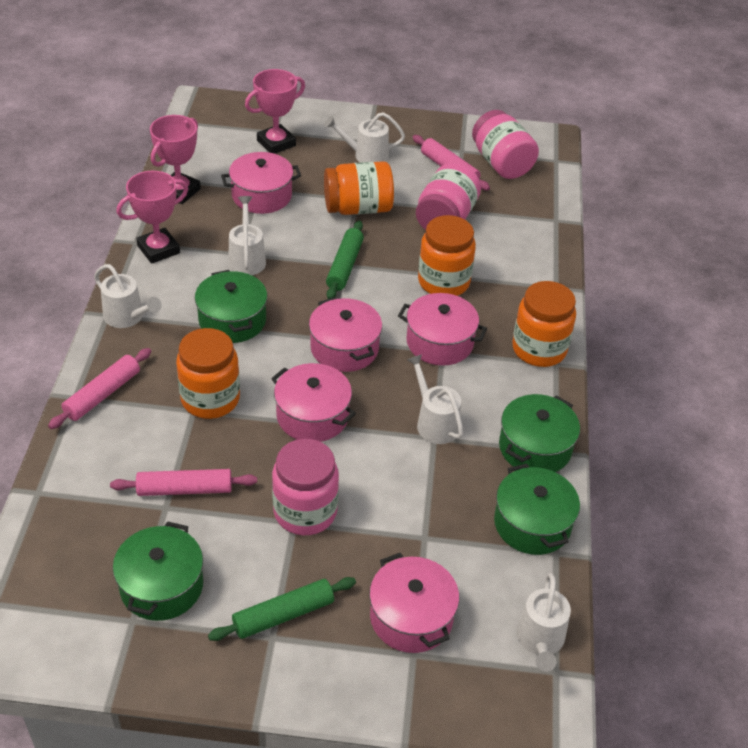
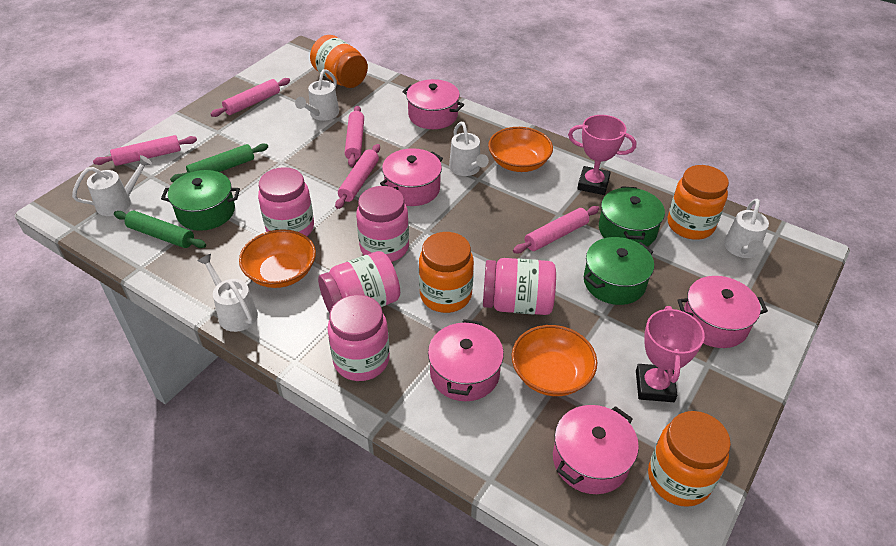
green pot: [113,521,203,621] [195,270,267,343] [494,464,580,555] [499,394,580,472] = 4 -> [161,170,240,231] [584,237,654,305] [599,186,665,246] = 3
orange bowl: none = 0 -> [239,229,316,288] [488,127,553,172] [512,325,597,396] = 3
pink jar: [272,439,339,535] [416,162,481,230] [472,110,539,179] = 3 -> [258,167,314,236] [318,251,400,313] [327,295,390,381] [356,186,409,262] [483,258,556,315] = 5
pink rolling pin: [48,348,151,429] [110,469,257,496] [413,135,490,191] = 3 -> [93,135,197,166] [211,78,290,117] [335,144,380,209] [345,106,364,167] [513,206,599,253] = 5
pink trophy: [116,171,188,264] [150,115,201,204] [245,69,305,154] = 3 -> [568,115,636,195] [636,306,705,402] = 2

